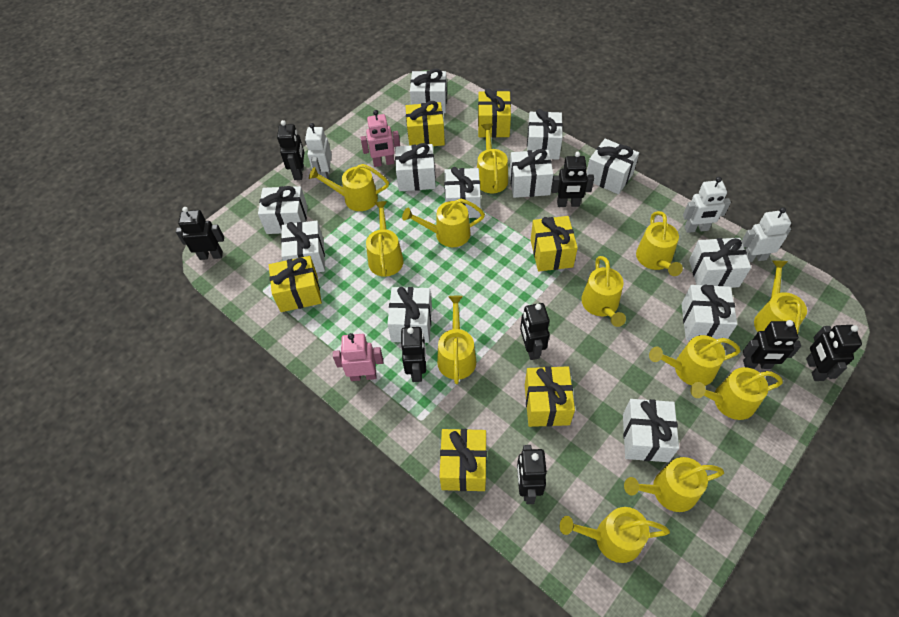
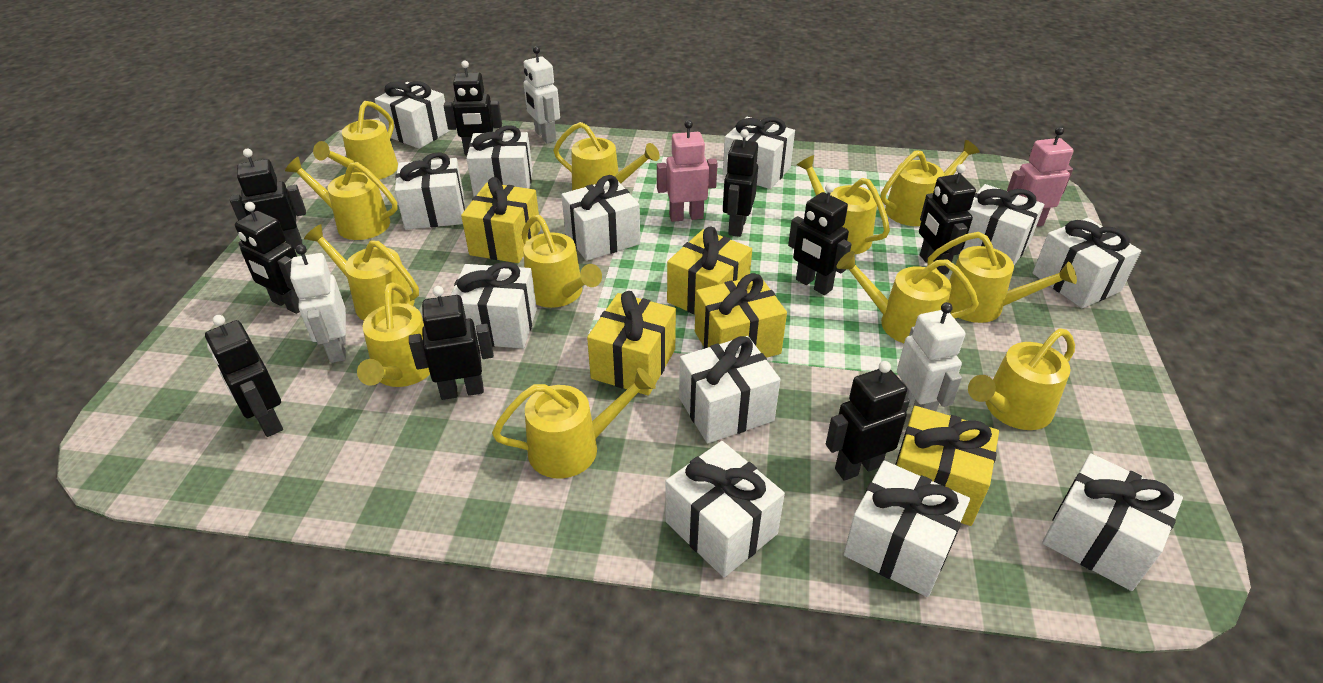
black robot: [176,207,224,260] [277,120,304,180] [401,327,426,382] [517,445,547,504] [520,303,549,360] [551,151,594,207] [743,320,801,369] [806,325,862,381] = 8 -> [205,315,283,437] [230,149,306,249] [235,202,300,314] [409,286,494,400] [444,61,502,155] [723,129,758,237] [788,183,852,295] [826,361,910,481] [919,164,976,274] = 9
yellow gift: [269,256,322,312] [405,101,445,146] [440,429,487,491] [478,88,511,138] [525,366,575,427] [531,216,578,271] = 6 -> [461,177,541,263] [587,291,676,396] [667,227,752,314] [695,273,787,358] [895,406,999,526] = 5

